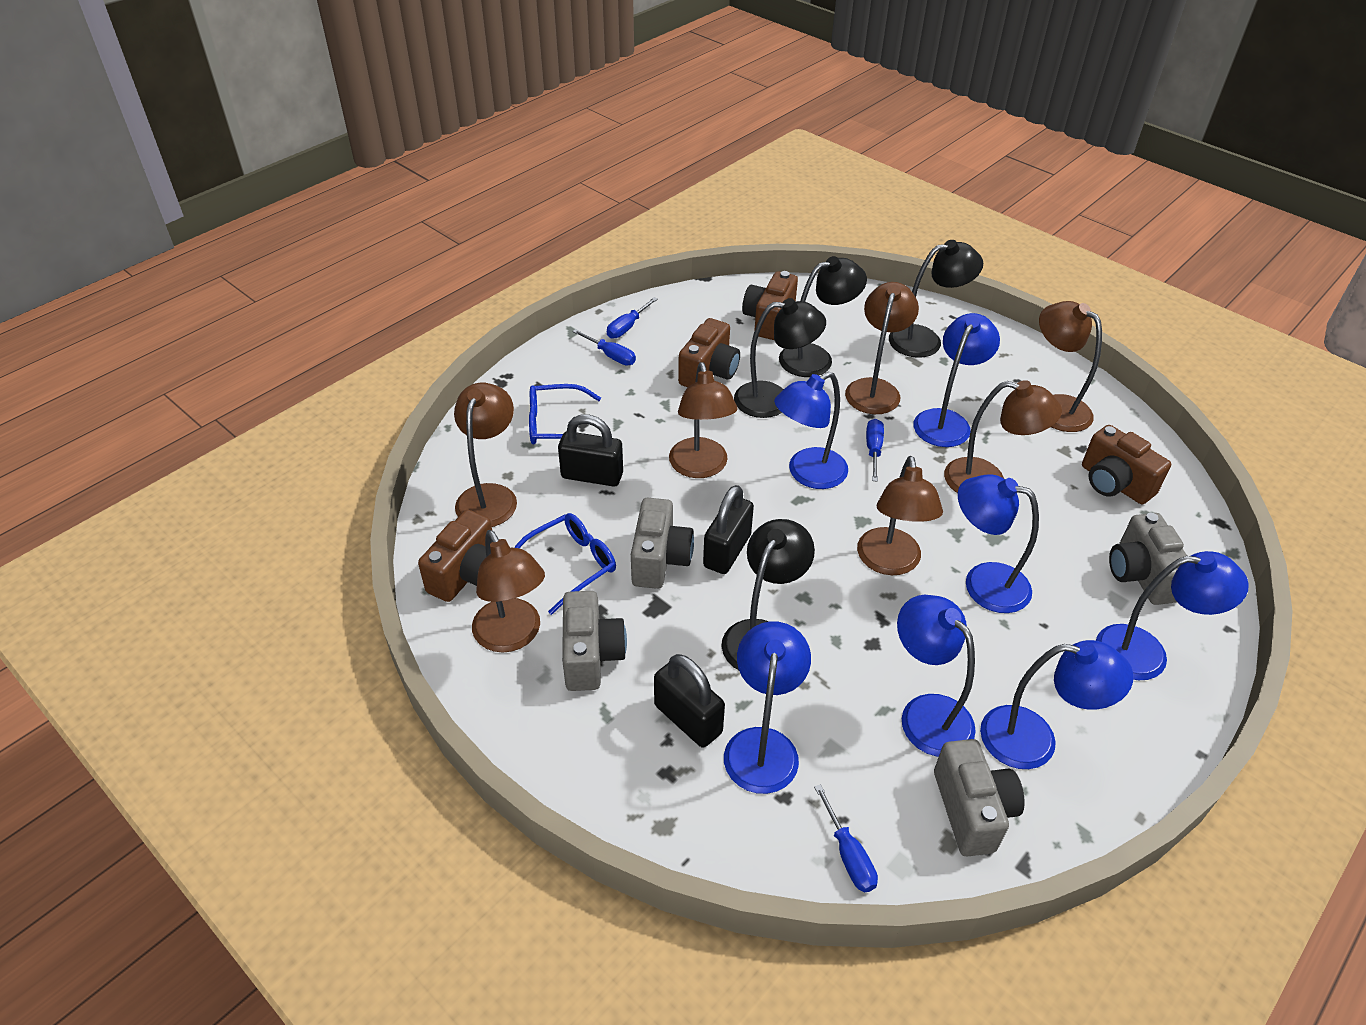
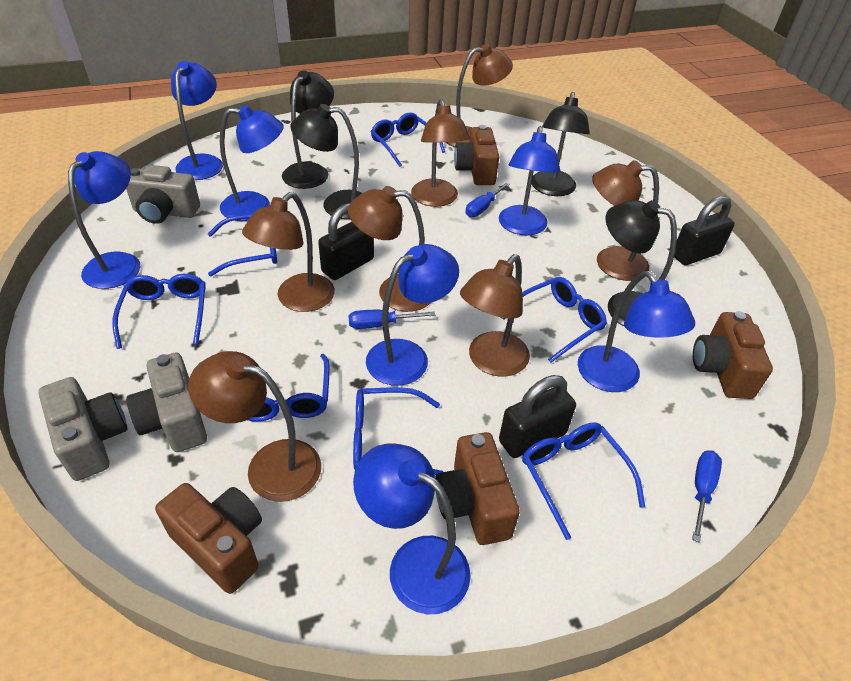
blue glasses: [514,513,616,615] [529,384,601,445] = 2 -> [112,274,206,349] [208,214,277,276] [248,354,330,422] [353,387,443,475] [371,112,445,167] [501,277,607,363] [522,423,645,540] = 7
blue screwdriver: [572,329,636,365] [607,297,658,339] [814,784,878,892] [866,419,884,482] = 4 -> [348,310,435,329] [466,182,510,217] [692,450,722,543] = 3
grey camera: [562,591,627,691] [631,498,694,589] [934,739,1025,857] [1109,513,1187,605] = 4 -> [38,377,127,481] [126,165,200,224] [126,352,207,452] = 3

